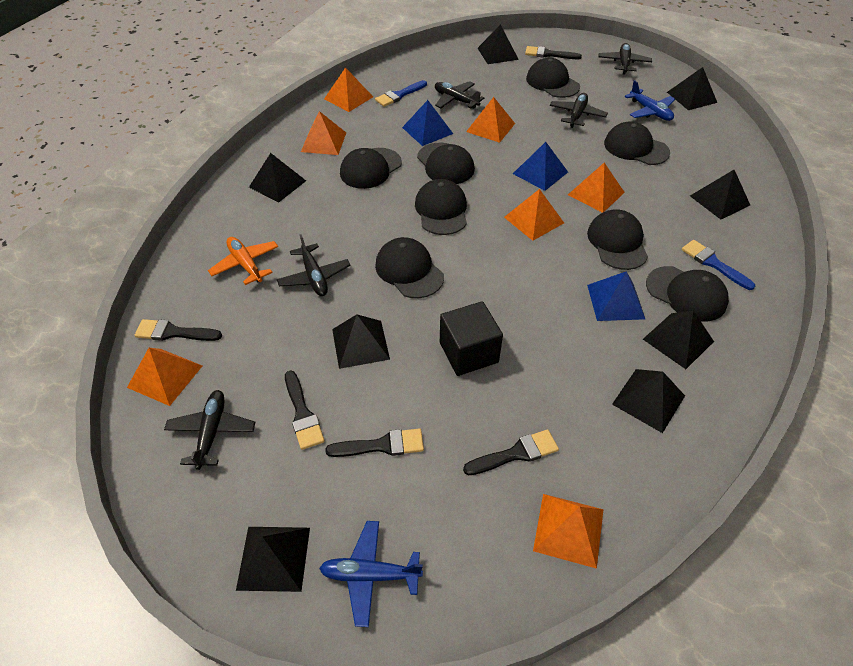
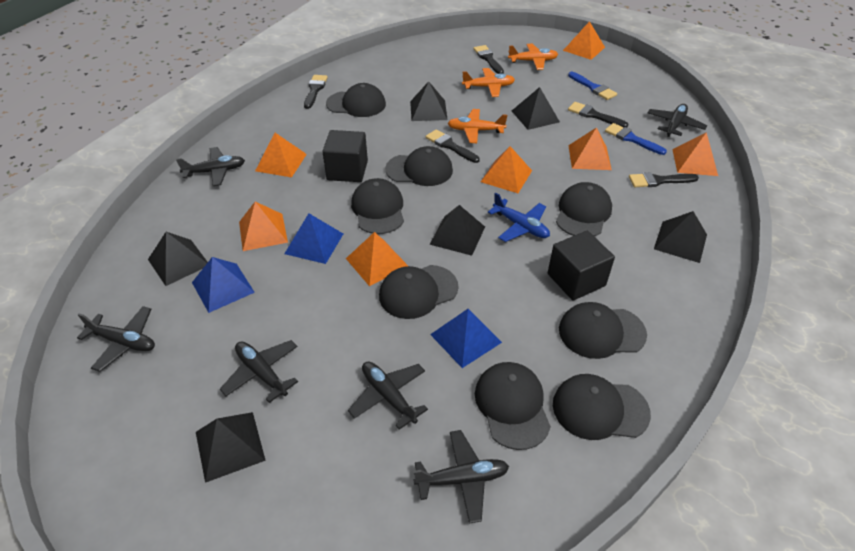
black cube: [440,301,503,376] = 1 -> [322,130,368,182] [548,231,615,301] = 2
black plane: [164,390,255,470] [277,234,350,296] [435,81,484,109] [550,93,608,128] [599,43,652,75] = 5 -> [77,306,155,372] [176,147,245,186] [220,340,298,403] [348,361,428,430] [413,430,509,524] [648,104,707,137] = 6
black pyramid: [236,527,310,592] [249,153,306,202] [332,314,390,369] [477,24,519,64] [612,369,685,433] [643,311,714,369] [667,67,717,110] [690,170,750,219] = 8 -> [148,232,208,286] [196,412,266,483] [410,81,448,121] [429,205,485,256] [512,87,560,130] [654,211,707,263] = 6
blue plane: [319,521,423,627] [625,80,675,121] = 2 -> [488,193,550,242] = 1
orange plane: [208,237,278,285] = 1 -> [448,109,507,143] [462,68,515,97] [508,43,558,70] = 3

